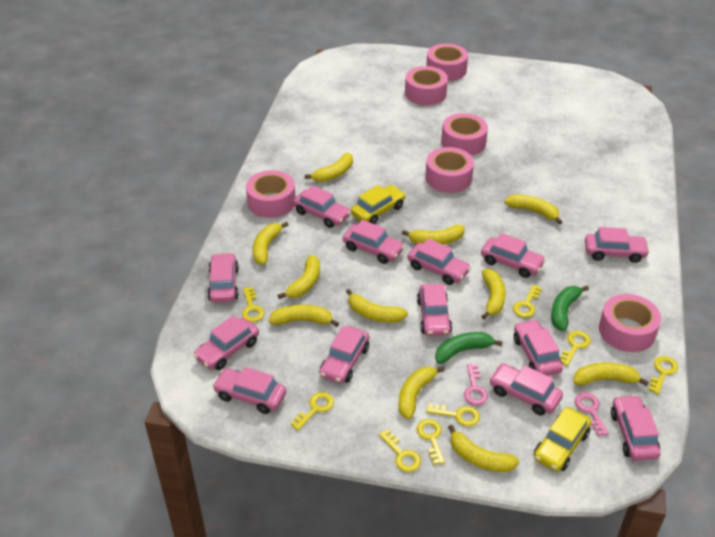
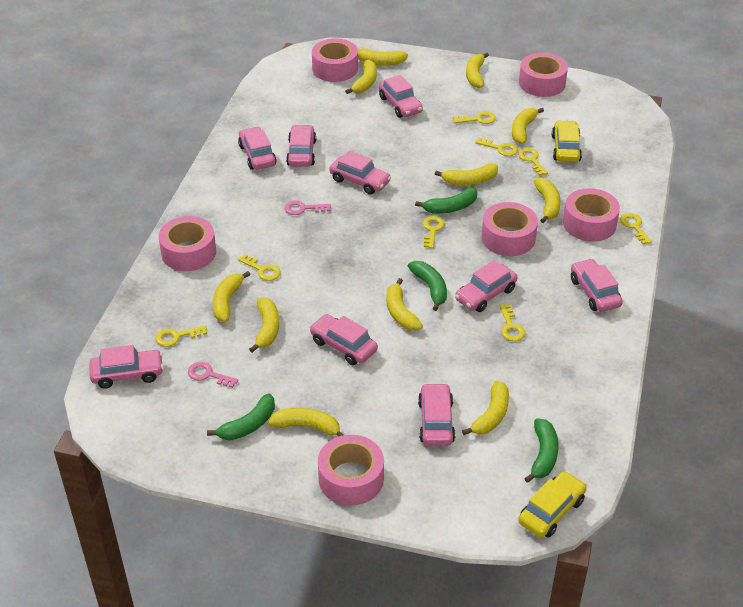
green banana: [435,332,502,364] [551,286,589,331] = 2 -> [207,393,275,440] [408,261,447,311] [415,188,478,214] [524,418,559,483] = 4
pink car: [193,315,259,370] [207,253,239,303] [212,367,286,414] [293,185,351,228] [319,326,369,384] [343,220,405,264] [408,238,471,285] [417,284,452,336] [481,233,546,278] [489,363,563,415] [514,319,563,376] [585,227,650,263] [611,395,660,461] = 13 -> [89,345,164,389] [238,127,277,170] [286,125,316,167] [309,314,378,365] [329,151,391,195] [379,75,423,118] [418,383,455,446] [455,260,518,312] [571,259,623,312] = 9

